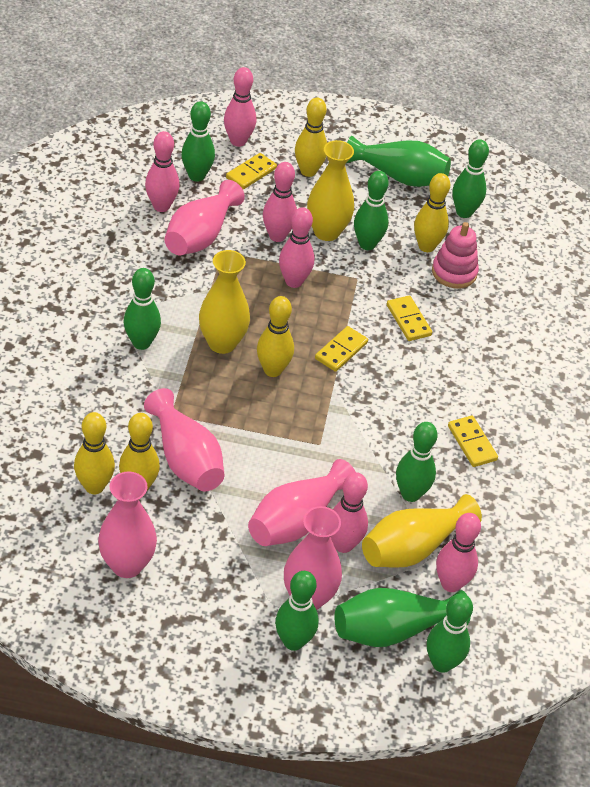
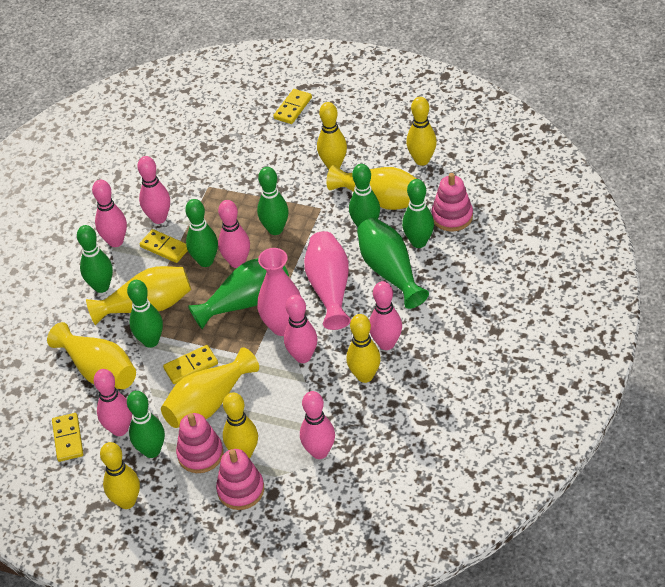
pink bowling pin: [145,131,180,212] [224,67,256,147] [263,162,297,242] [279,207,314,288] [331,472,368,553] [436,513,481,592] = 6 -> [92,180,127,247] [94,369,132,436] [137,156,170,224] [218,200,250,268] [284,295,317,363] [300,391,335,459] [369,281,402,350] = 7
pink stacking toy: [432,222,479,289] = 1 -> [176,413,223,473] [216,449,264,510] [431,173,473,231] = 3
pink vase: [98,472,157,578] [144,388,224,491] [164,180,245,255] [248,459,355,546] [284,506,342,610] = 5 -> [257,248,301,336] [304,231,351,330] = 2
yellow vase: [199,250,250,354] [307,140,354,241] [362,494,482,568] = 3 -> [47,322,136,389] [86,266,191,325] [161,347,259,428] [326,165,417,210] = 4

